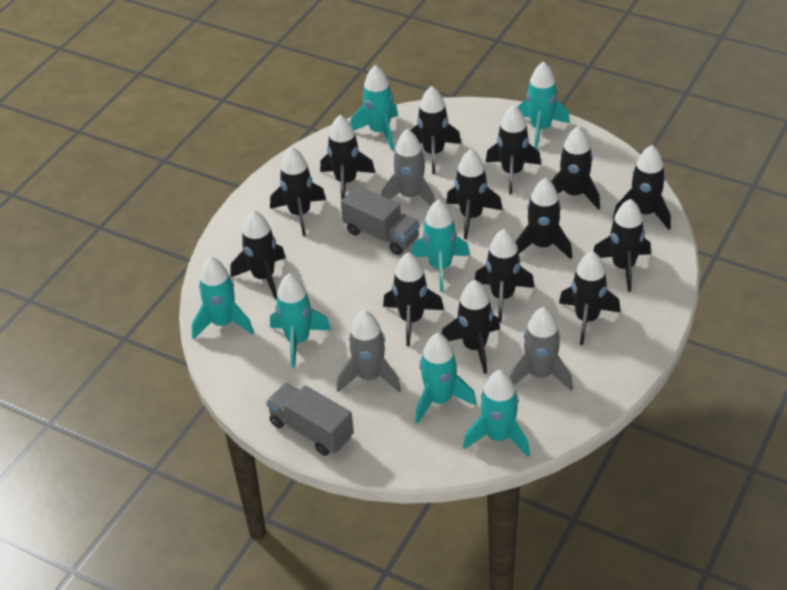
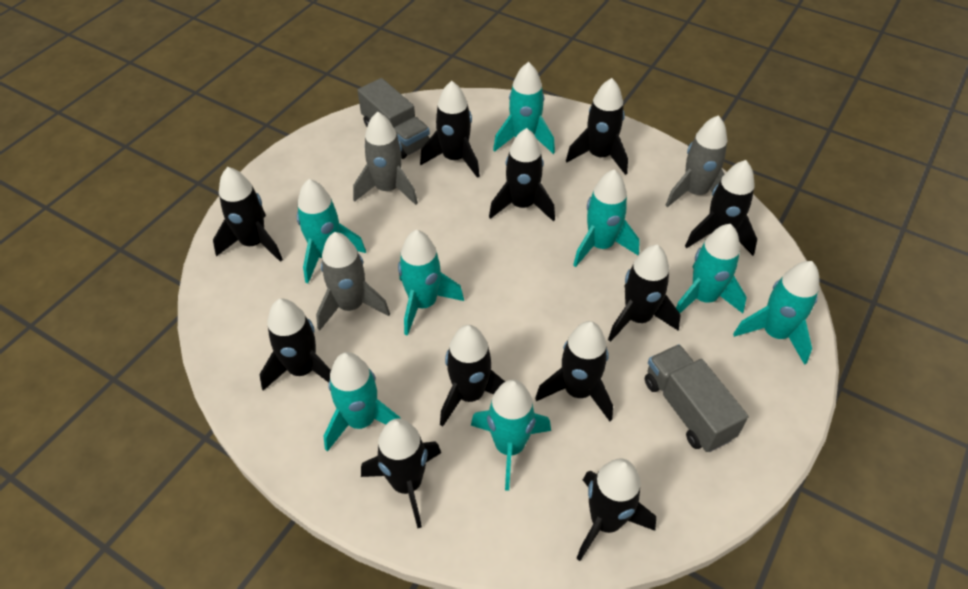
black rocket: [231,210,286,299] [270,147,326,236] [320,115,375,200] [383,252,444,346] [410,86,461,174] [442,280,500,374] [446,149,503,239] [475,229,535,322] [486,105,541,194] [516,178,572,259] [551,126,600,210] [559,251,620,345] [593,199,651,292] [613,145,671,230] = 14 -> [213,167,283,262] [259,299,331,391] [361,419,441,528] [420,81,480,178] [440,325,505,427] [489,128,555,222] [535,321,613,421] [566,78,628,175] [576,459,656,561] [608,245,681,342] [685,160,757,256] = 11
turquoise rocket: [192,256,254,340] [270,273,331,367] [350,65,398,150] [411,199,470,292] [415,333,477,424] [463,370,530,457] [518,61,570,149] = 7 -> [297,179,366,283] [324,352,401,452] [398,230,464,336] [471,380,551,491] [493,62,555,154] [573,169,640,267] [676,224,747,313] [733,261,819,365] = 8

